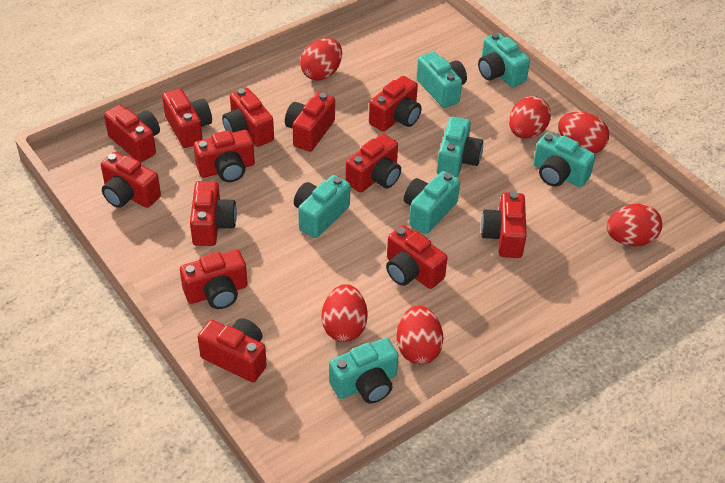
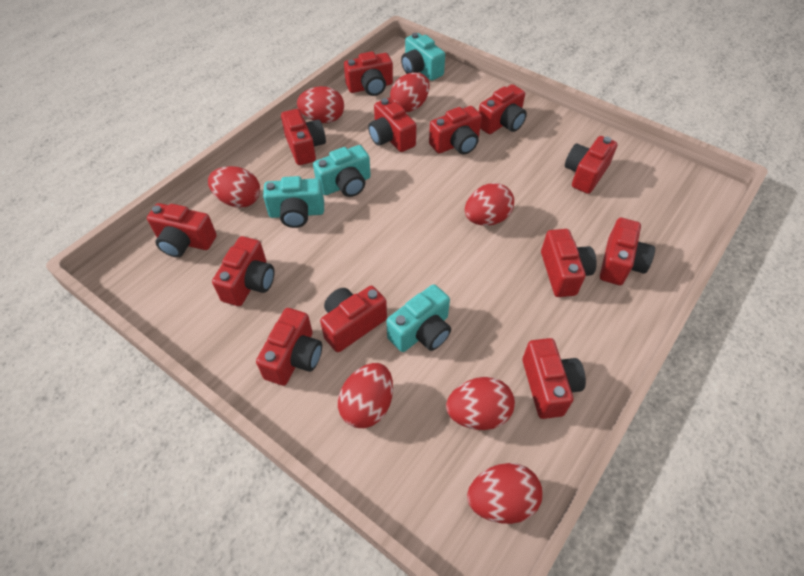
red egg: [300,38,342,81] [322,284,368,342] [397,306,443,364] [509,96,551,139] [558,112,609,153] [607,204,662,246] = 6 -> [208,166,260,208] [297,86,344,123] [338,363,393,428] [390,73,430,112] [446,377,515,430] [465,183,514,225] [467,463,542,524] = 7
turquoise camera: [294,175,350,238] [329,338,398,403] [404,171,460,234] [417,52,467,108] [437,117,483,177] [478,33,530,87] [533,132,596,187] = 7 -> [263,176,324,228] [313,145,371,197] [387,284,451,352] [401,33,445,81] = 4

